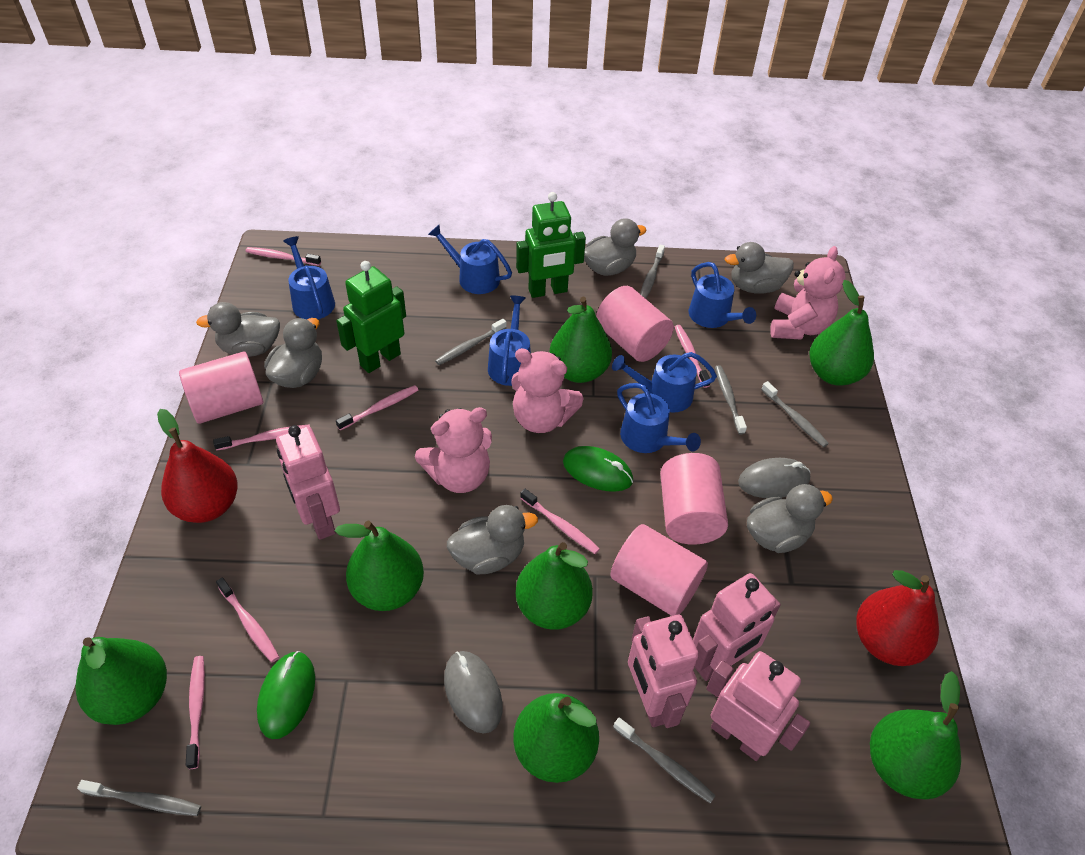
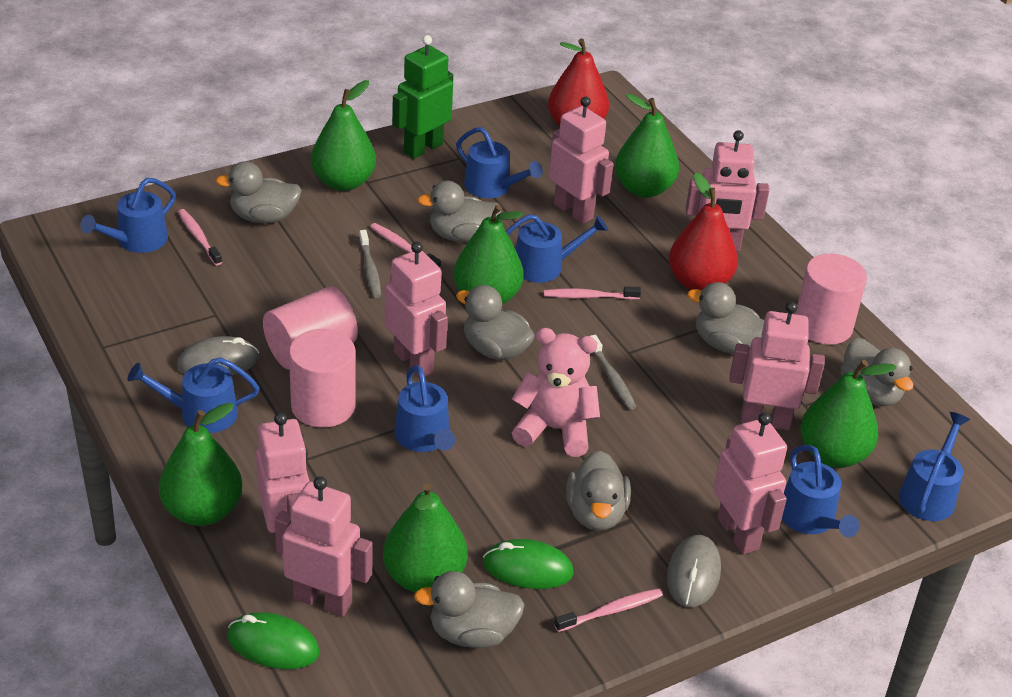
blue watering can: [283,236,335,320] [428,225,512,294] [488,295,531,386] [612,352,717,412] [617,383,701,453] [689,262,756,328] = 6 -> [81,178,176,253] [127,357,260,433] [394,365,455,452] [456,127,543,198] [506,214,608,283] [782,445,859,537] [899,412,970,521] = 7
green pear: [75,637,167,725] [335,521,424,611] [513,693,599,783] [515,542,593,630] [549,297,612,383] [809,280,874,386] [870,671,961,799] = 7 -> [159,403,243,526] [311,80,376,191] [383,483,467,592] [454,204,524,304] [615,94,679,198] [800,360,897,468] = 6
green robot: [336,261,406,373] [516,192,586,298] = 2 -> [392,35,453,159] = 1
grey duck: [196,302,280,357] [264,318,322,388] [447,505,538,574] [584,218,647,276] [725,242,794,294] [747,484,833,553] = 6 -> [215,161,302,223] [414,571,525,648] [417,181,502,242] [456,285,535,361] [566,451,631,531] [687,282,764,354] [841,338,913,406] = 7
grey toothbrush: [77,780,201,816] [435,319,507,365] [613,717,715,803] [640,245,665,299] [715,365,747,435] [761,381,829,447] = 6 -> [359,230,381,298] [590,335,636,410] = 2
pink cylinder: [179,351,263,424] [596,286,674,362] [610,524,708,616] [660,453,728,545] = 4 -> [263,286,358,370] [289,329,355,428] [796,254,867,345] = 3
pink robot: [276,425,340,540] [628,615,699,728] [693,573,781,681] [706,651,810,761] = 4 -> [256,412,310,558] [275,476,373,617] [385,242,448,378] [549,97,613,224] [686,130,769,251] [713,412,787,554] [729,301,825,430] = 7
pink teddy bear: [415,407,492,493] [511,348,583,433] [770,246,846,340] = 3 -> [512,328,600,457] = 1
pink toothbrush: [186,656,205,769] [213,424,310,450] [216,577,279,663] [246,247,321,266] [336,385,418,431] [520,489,600,554] [675,325,710,388] = 7 -> [178,209,222,266] [370,223,441,269] [544,286,641,300] [554,588,663,632] = 4

